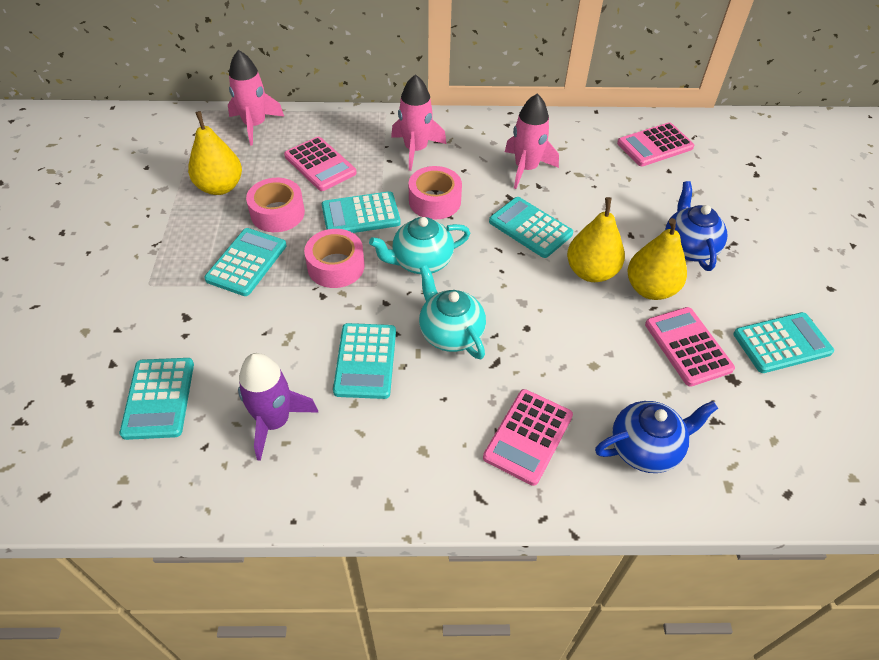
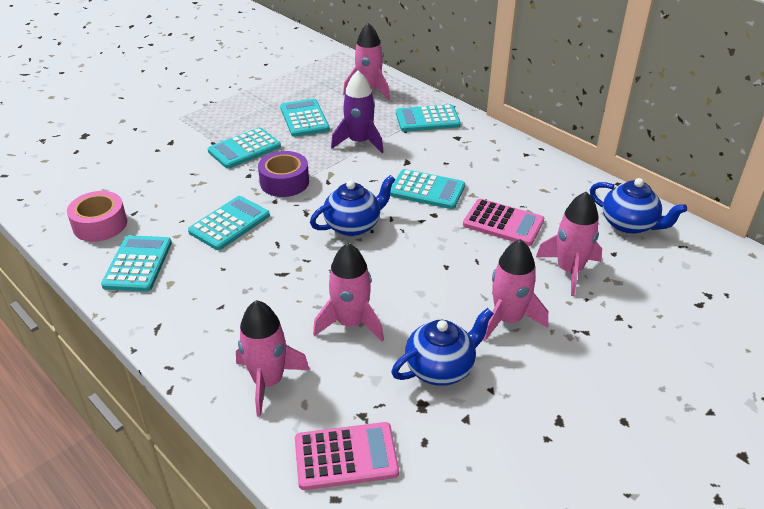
blue teapot: [595,401,718,473] [665,181,727,271] = 2 -> [310,175,395,236] [391,308,494,386] [590,178,687,234] = 3
pink calculator: [284,137,357,191] [483,389,573,486] [617,122,694,166] [645,307,735,387] = 4 -> [295,422,399,490] [463,199,544,246] = 2
pink rocket: [228,50,284,146] [391,74,446,171] [505,94,559,189] = 3 -> [236,300,310,417] [313,243,384,342] [343,23,390,100] [483,239,548,342] [536,191,602,296] = 5
pink tape: [246,178,305,232] [304,229,365,288] [409,166,462,219] = 3 -> [67,191,127,242] = 1
purple tape: none = 0 -> [258,151,309,197] = 1
turquoise teapot: [369,217,470,274] [419,265,486,359] = 2 -> none = 0
yellow pear: [188,111,242,195] [567,197,625,282] [628,218,687,300] = 3 -> none = 0

